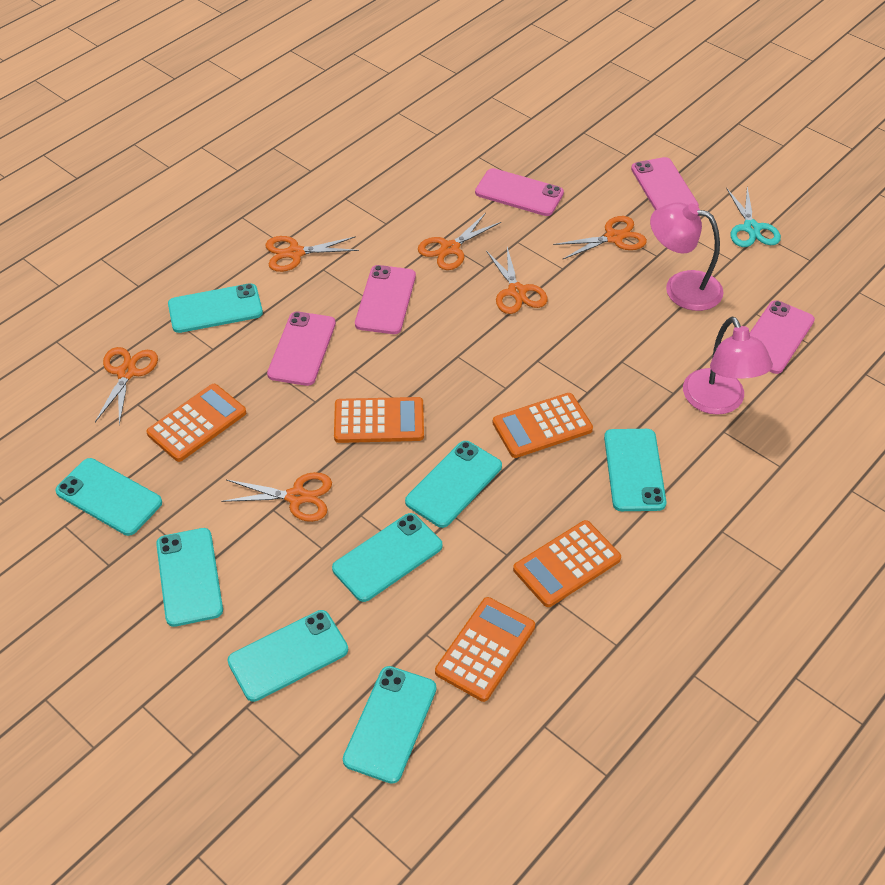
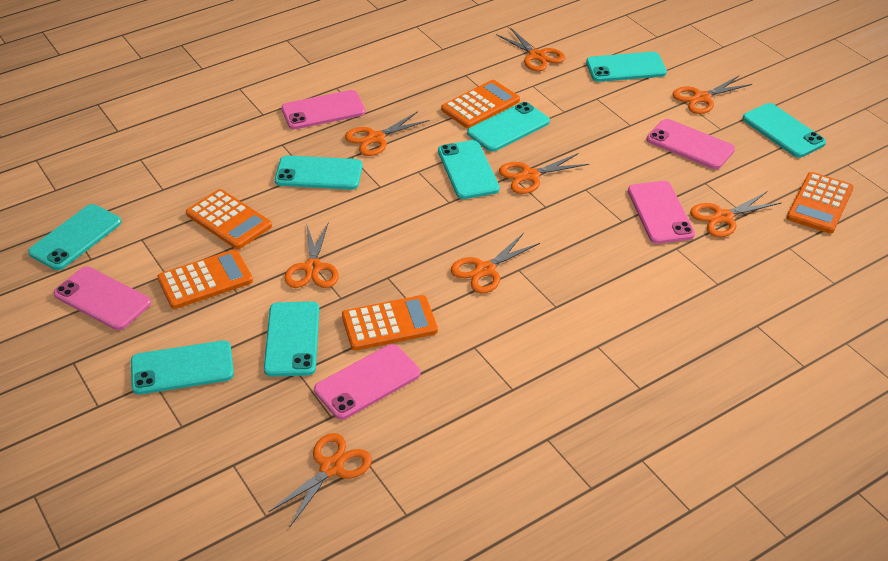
orange scissors: [95,347,158,425] [221,472,332,522] [265,236,359,272] [418,213,501,270] [486,247,548,314] [553,216,647,260] = 6 -> [268,433,372,526] [285,222,339,288] [345,111,430,156] [451,233,540,293] [496,27,565,71] [499,153,589,194] [673,76,752,114] [690,191,781,237] = 8
pink lamp: [650,202,724,311] [683,317,773,415] = 2 -> none = 0
turquoise scissors: [726,187,781,247] = 1 -> none = 0

